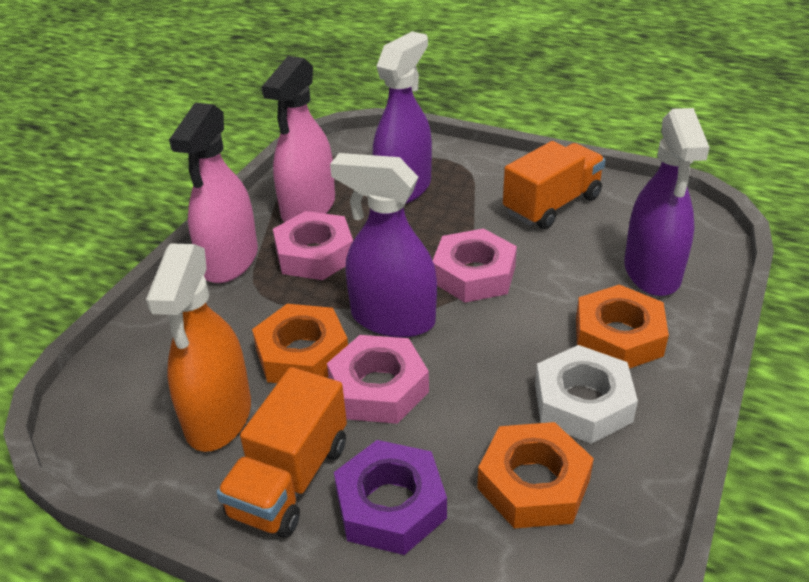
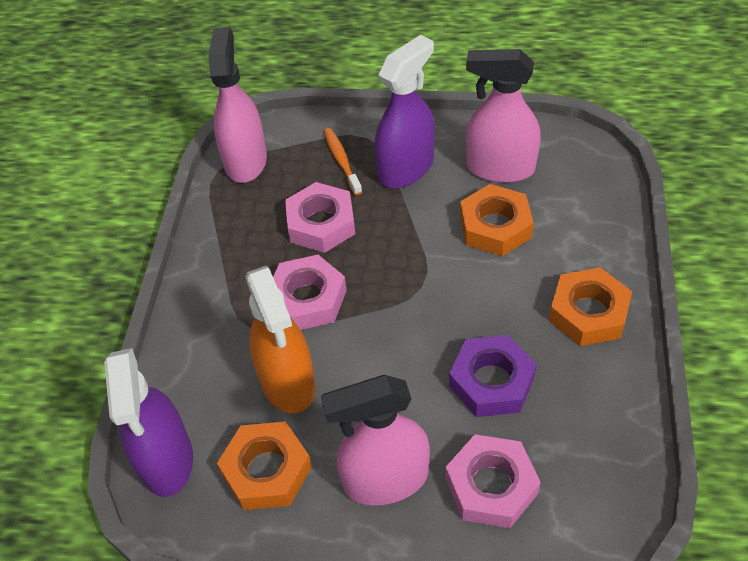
orange toothbrush: none = 0 -> [324,128,362,195] = 1
orange truck: [216,367,347,537] [503,141,606,229] = 2 -> none = 0
pink spray bottle: [169,103,258,283] [262,56,335,222] = 2 -> [209,27,267,183] [321,375,430,505] [466,49,541,183] = 3
purple spray bottle: [330,153,437,338] [373,31,432,204] [624,108,710,296] = 3 -> [104,348,193,497] [375,35,435,188] = 2
white nut: [535,345,638,444] = 1 -> none = 0

